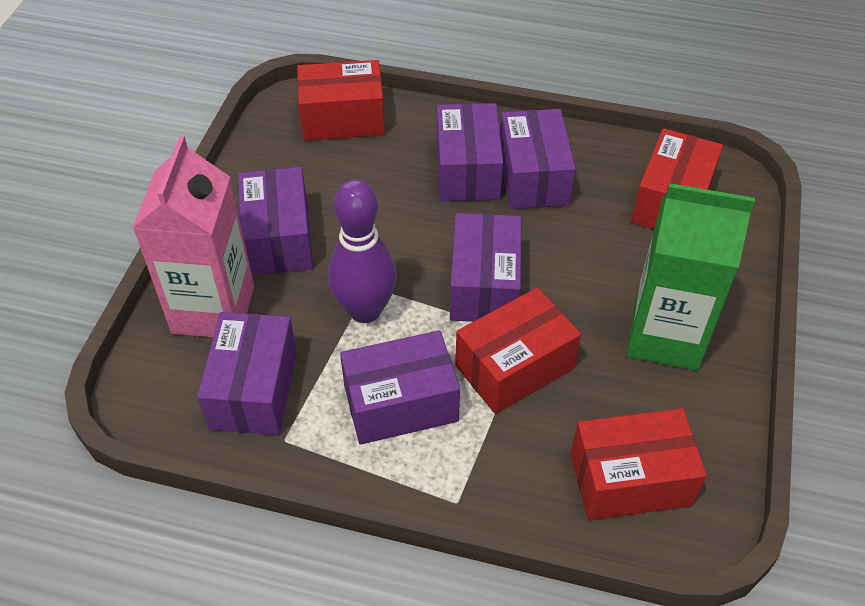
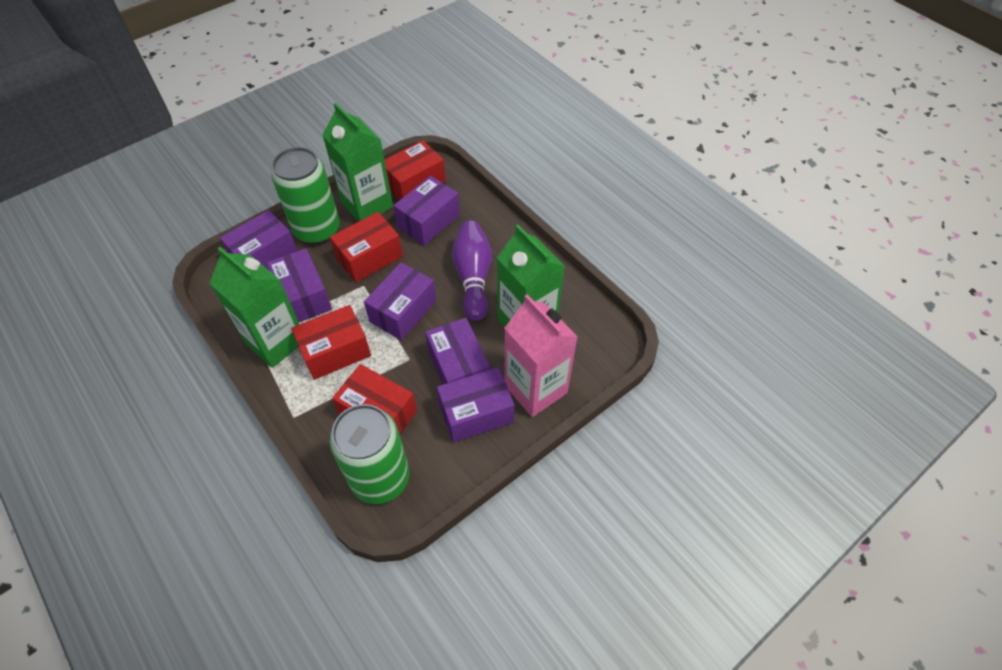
green can: none = 0 -> [271,147,340,244] [329,404,409,504] = 2
green carton: [627,183,755,371] = 1 -> [209,247,300,368] [322,103,393,222] [497,225,565,328] = 3

